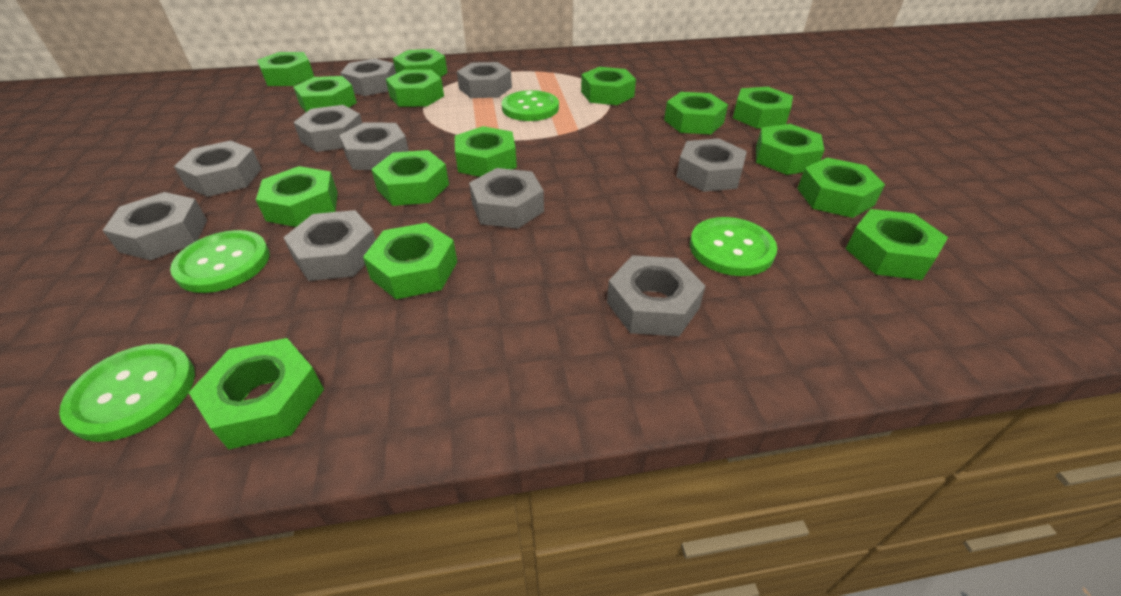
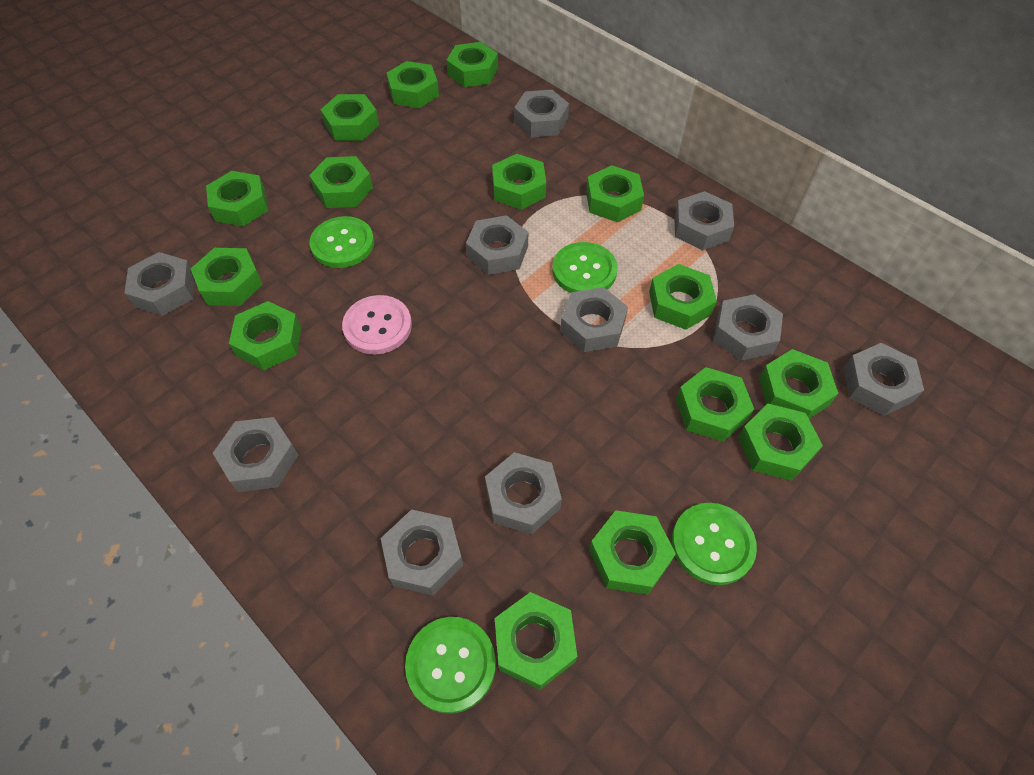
pink button: none = 0 -> [342,295,412,355] = 1

